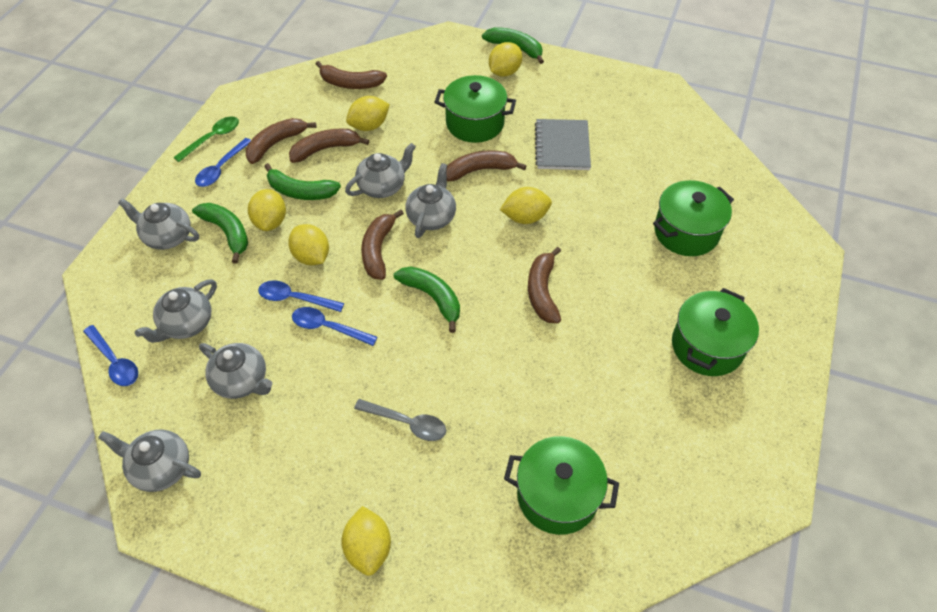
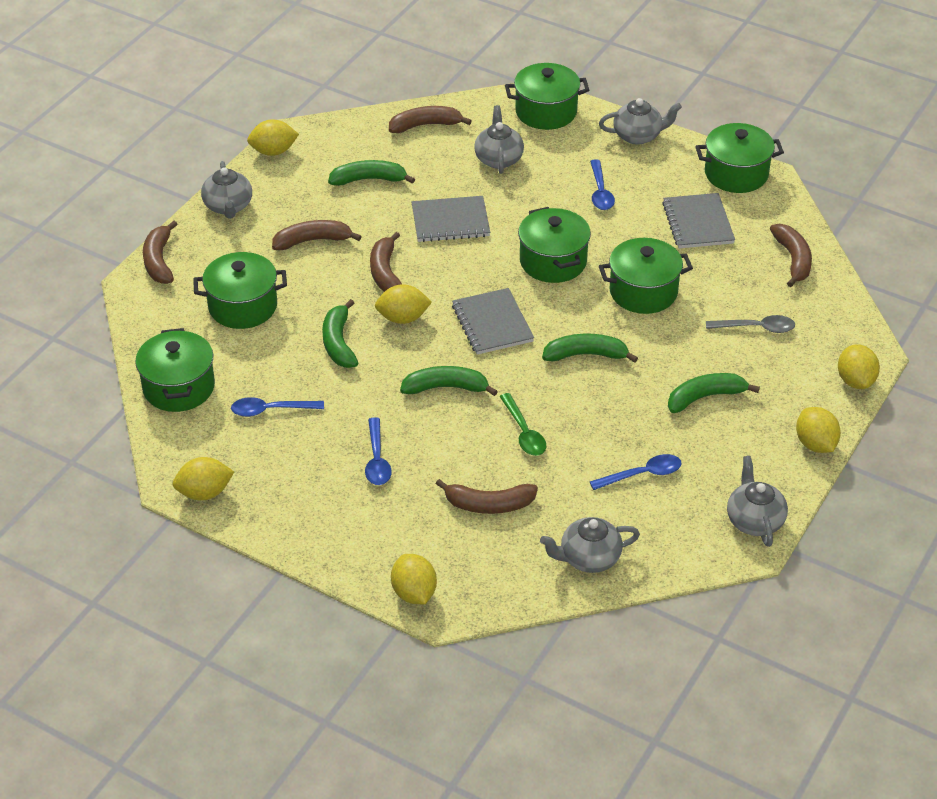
green banana: [192,203,248,264] [264,163,341,200] [394,266,460,333] [482,27,544,64] = 4 -> [322,299,358,368] [328,160,415,186] [400,366,498,396] [542,334,638,363] [668,373,760,413] = 5
green pot: [434,75,516,143] [504,436,619,535] [653,180,734,256] [672,288,759,376] = 4 -> [135,328,215,412] [193,252,287,329] [505,63,589,130] [518,207,591,283] [599,238,693,314] [695,123,784,193] = 6
grey notebook: [535,119,591,170] = 1 -> [412,196,490,242] [452,288,534,355] [662,193,735,248] = 3
grey teapot: [98,430,201,492] [118,198,199,250] [135,279,217,343] [199,343,272,399] [345,143,416,198] [405,163,456,238] = 6 -> [201,161,252,219] [474,105,524,174] [540,517,640,573] [599,98,682,145] [727,456,788,547] = 5

